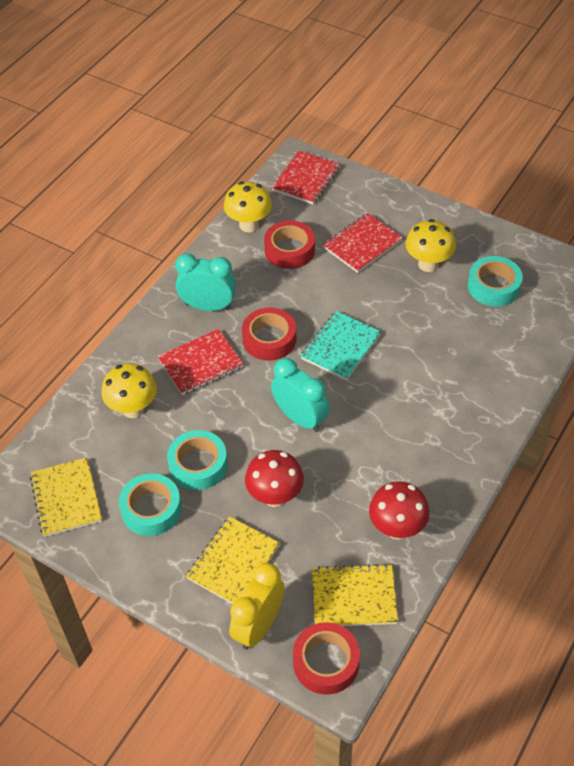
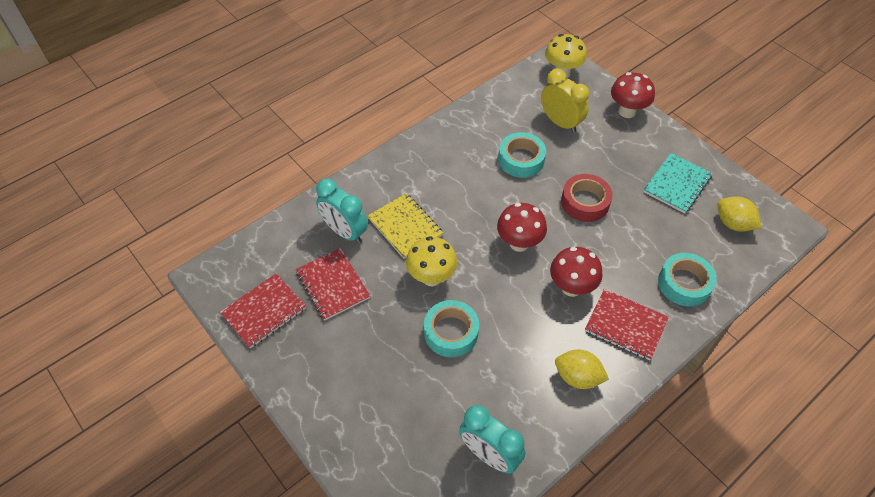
red mushroom: [245,450,304,507] [369,481,430,539] = 2 -> [497,203,547,252] [550,247,603,297] [611,72,655,118] = 3
red tape: [242,307,296,361] [264,221,315,269] [293,622,360,695] = 3 -> [561,174,613,222] = 1
yellow lemon: none = 0 -> [555,350,609,389] [717,196,761,232] = 2
yellow mushroom: [101,363,157,418] [224,181,272,232] [405,219,456,272] = 3 -> [406,236,457,286] [545,34,587,78] = 2
yellow notebook: [30,457,102,537] [186,516,280,604] [312,564,398,626] = 3 -> [368,193,443,259] = 1

